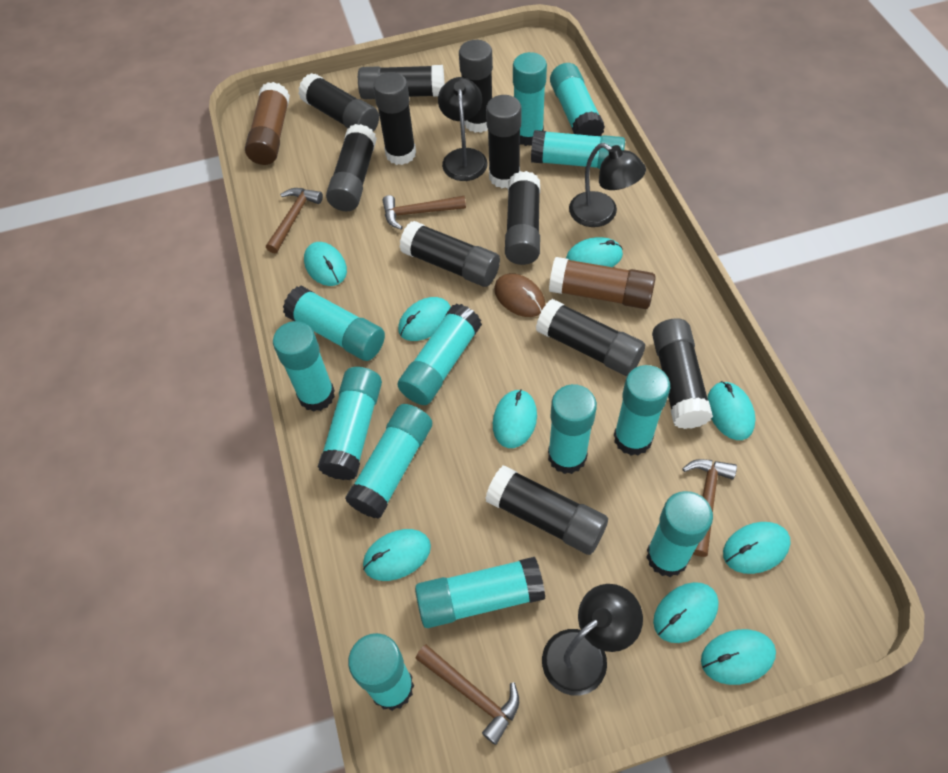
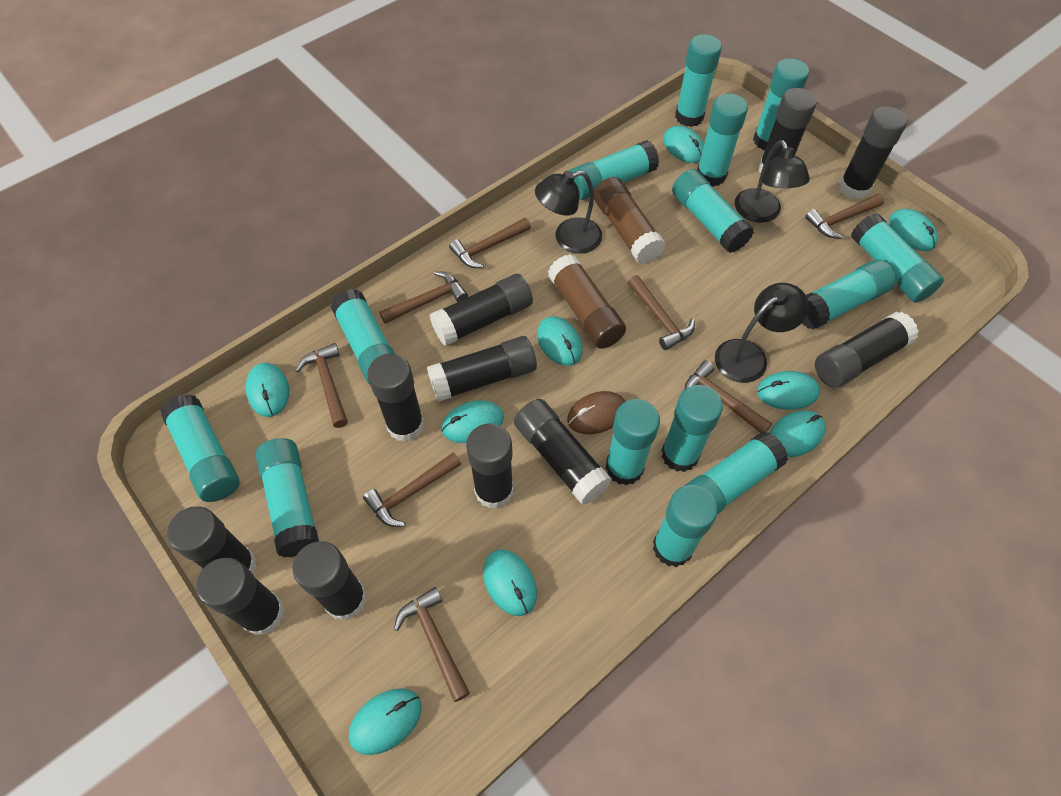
brown hammer: [266,188,323,254] [383,195,466,229] [415,645,519,745] [682,459,737,557] = 4 -> [295,343,348,428] [363,452,461,527] [379,271,468,324] [394,587,470,702] [449,218,531,268] [628,275,695,350] [685,360,772,433] [805,194,884,239] = 8
turquoise glue stick: [273,321,335,412] [283,286,385,361] [318,367,382,480] [345,404,432,519] [348,633,414,711] [397,304,482,405] [415,557,545,628] [513,52,547,146] [531,130,625,169] [548,384,597,474] [550,63,605,136] [614,365,670,456] [646,491,713,577] = 13 -> [160,394,240,502] [255,438,319,558] [330,289,395,384] [570,140,659,200] [606,399,660,486] [653,485,718,567] [661,385,723,472] [672,169,754,253] [675,34,722,127] [684,431,788,514] [697,93,748,187] [753,58,809,150] [802,260,896,330] [851,213,944,303] = 14

